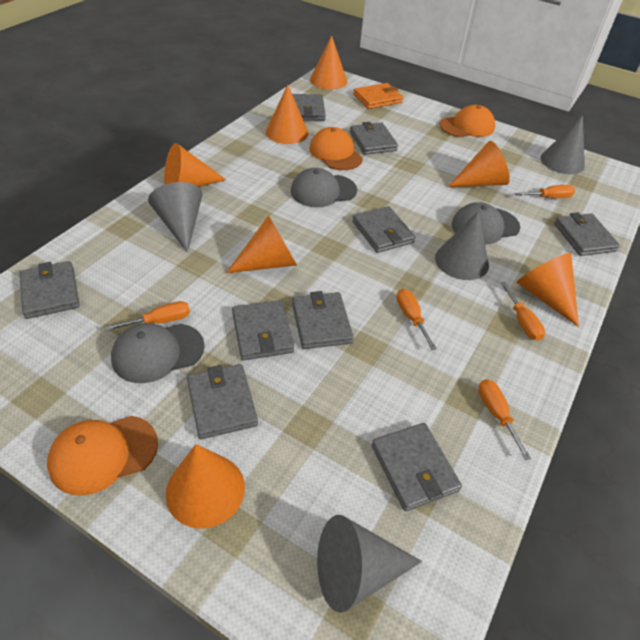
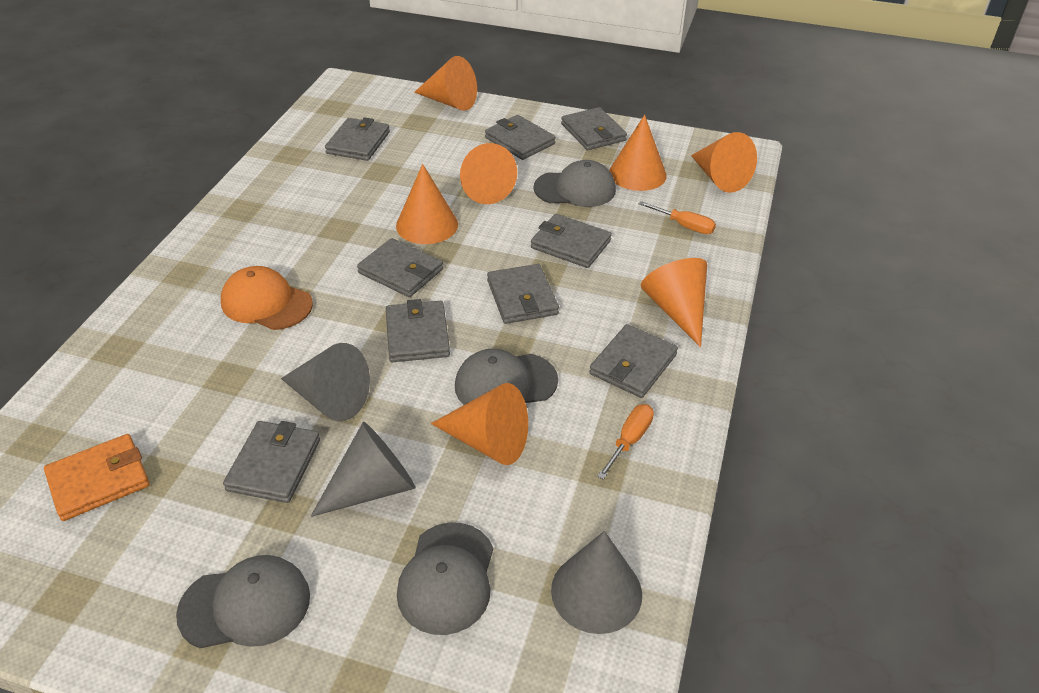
grey cap: [111,323,205,383] [291,168,357,207] [452,202,520,245] = 3 -> [176,555,310,648] [397,522,493,635] [455,349,558,405] [533,160,616,207] = 4
grey cone: [148,182,202,253] [317,515,422,613] [435,211,489,280] [540,115,585,174] = 4 -> [281,343,370,421] [311,422,416,517] [551,531,642,634] = 3
orange cap: [47,416,158,495] [309,127,363,170] [440,105,495,137] = 3 -> [221,266,313,330] = 1
orange screwdriver: [105,301,190,331] [397,289,437,350] [478,379,531,460] [500,282,545,341] [515,185,575,198] = 5 -> [597,404,654,480] [639,201,716,234] = 2

